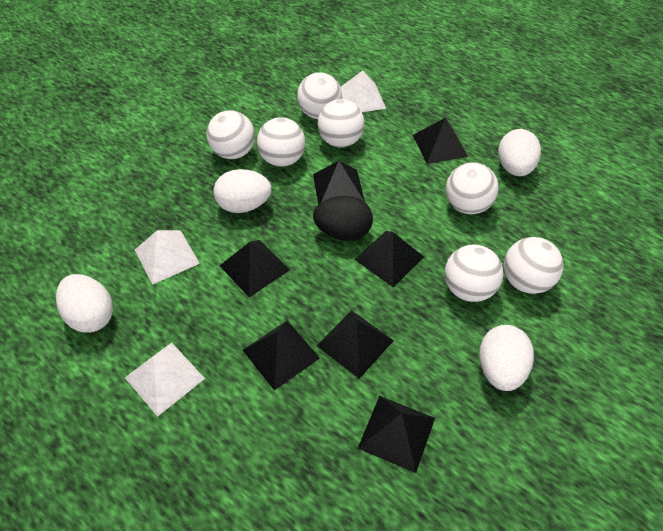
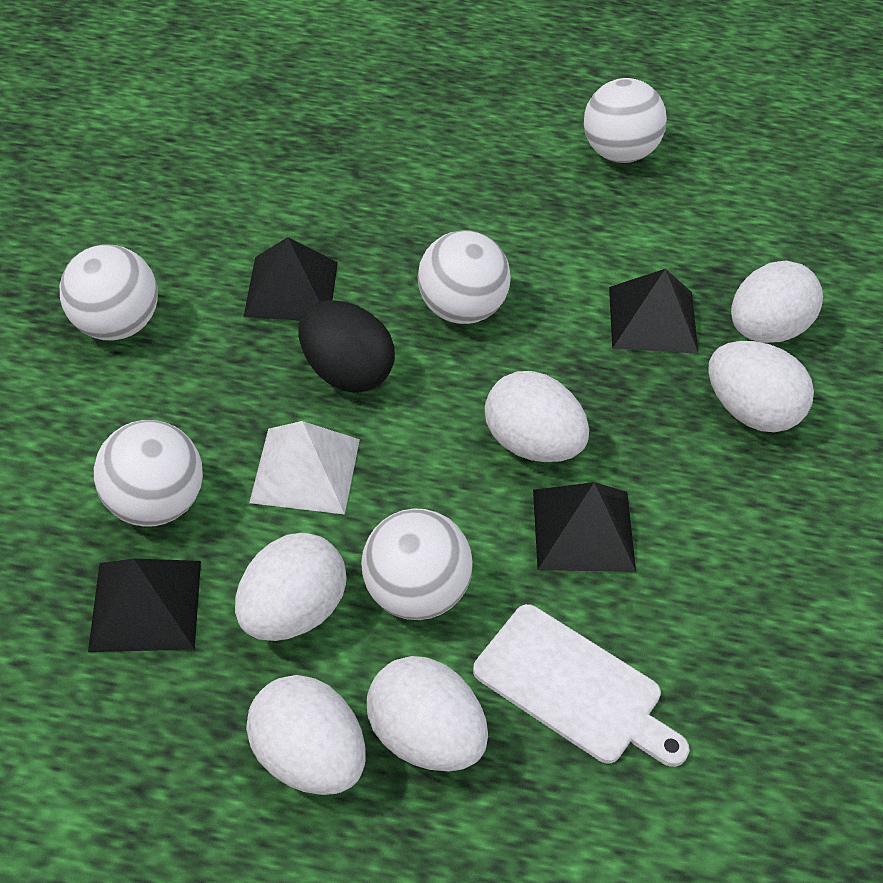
black pyramid: [220,240,290,297] [243,321,320,390] [313,161,365,205] [317,310,394,379] [354,231,424,287] [358,396,435,473] [413,117,468,164] = 7 -> [88,559,201,652] [244,237,338,321] [533,482,636,572] [609,269,699,354] = 4
white ball: [206,110,255,159] [257,117,305,167] [297,72,342,119] [318,99,365,148] [445,245,503,302] [446,162,499,214] [504,237,563,294] = 7 -> [60,245,158,340] [94,420,203,527] [361,508,473,620] [418,230,511,324] [584,78,667,163] = 5
white cutting board: none = 0 -> [473,604,690,767] = 1
white egg: [56,274,113,333] [213,169,272,213] [479,325,534,391] [498,129,541,176] = 4 -> [235,533,346,641] [246,675,366,795] [367,656,488,772] [485,371,589,462] [708,341,814,432] [731,261,823,343] = 6
white pyramid: [125,343,205,417] [135,230,200,285] [341,71,386,112] = 3 -> [249,421,360,515] = 1

